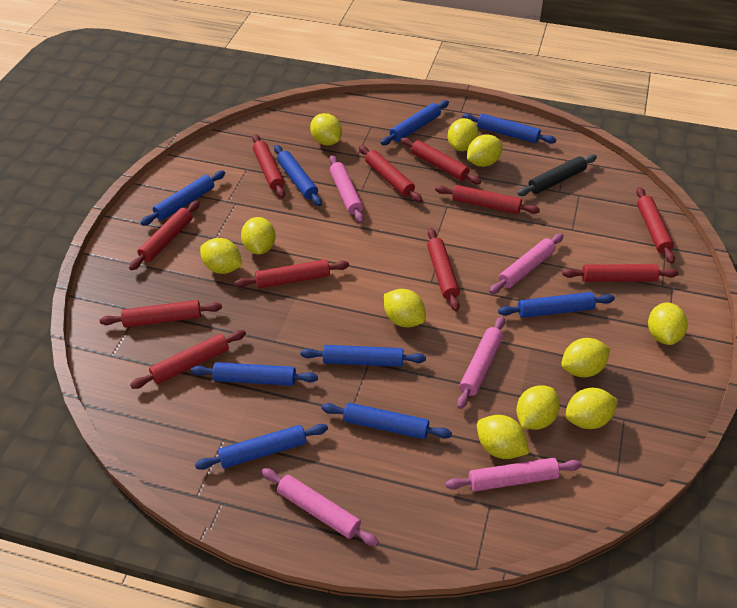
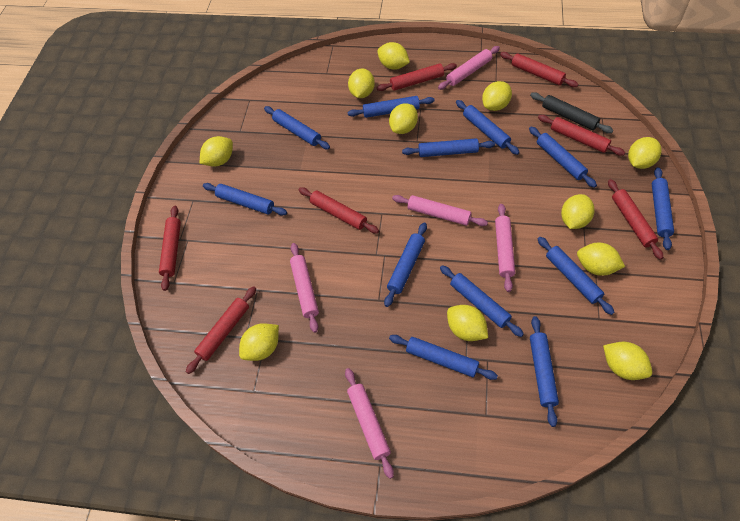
blue rolling pin: [140,171,225,226] [191,362,318,386] [195,424,328,470] [274,145,322,206] [300,345,426,367] [322,403,452,439] [381,100,449,145] [462,113,557,144] [498,292,615,318] = 9 -> [203,183,287,215] [264,106,330,149] [348,96,435,118] [384,223,427,307] [389,335,498,380] [402,138,495,157] [440,265,524,337] [456,100,520,155] [529,127,597,188] [530,316,559,427] [538,237,615,315] [652,167,674,250] = 12
red rolling pin: [100,300,222,327] [129,201,200,270] [130,330,246,389] [235,259,349,288] [252,134,285,198] [359,145,422,202] [401,137,481,184] [427,228,460,311] [435,185,540,214] [562,264,679,282] [636,187,675,264] = 11 -> [159,206,181,291] [186,286,256,374] [299,187,379,233] [377,63,457,91] [500,52,578,87] [538,115,625,156] [608,179,663,260] = 7

